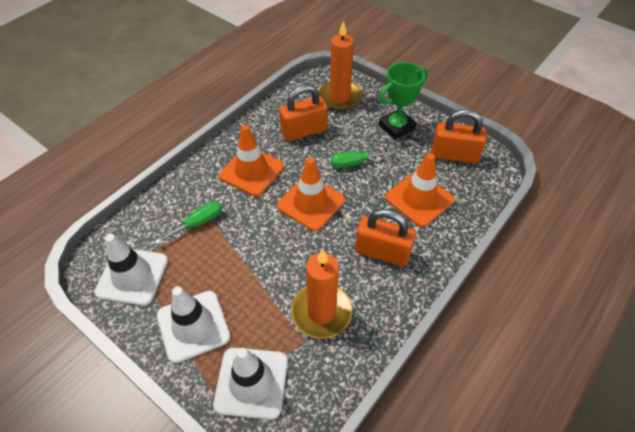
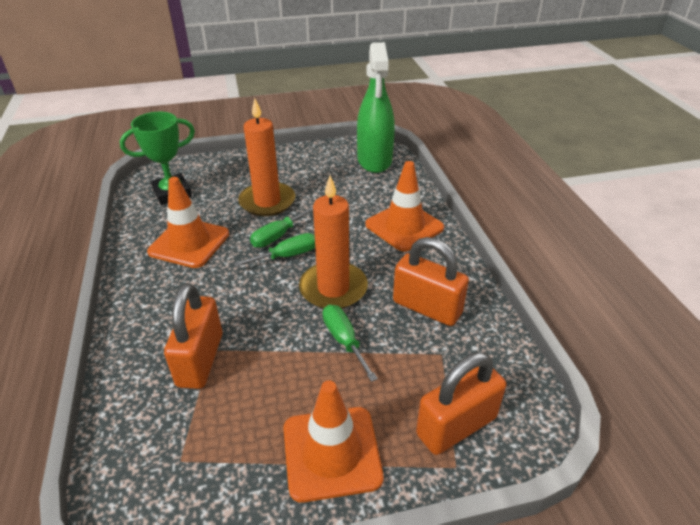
green screwdriver: [155,201,222,244] [331,150,396,168] = 2 -> [233,233,315,267] [250,206,313,248] [323,304,378,382] = 3
green spray bottle: none = 0 -> [357,42,395,173] = 1
white traffic cone: [94,234,168,306] [157,287,230,363] [213,348,288,420] = 3 -> none = 0

